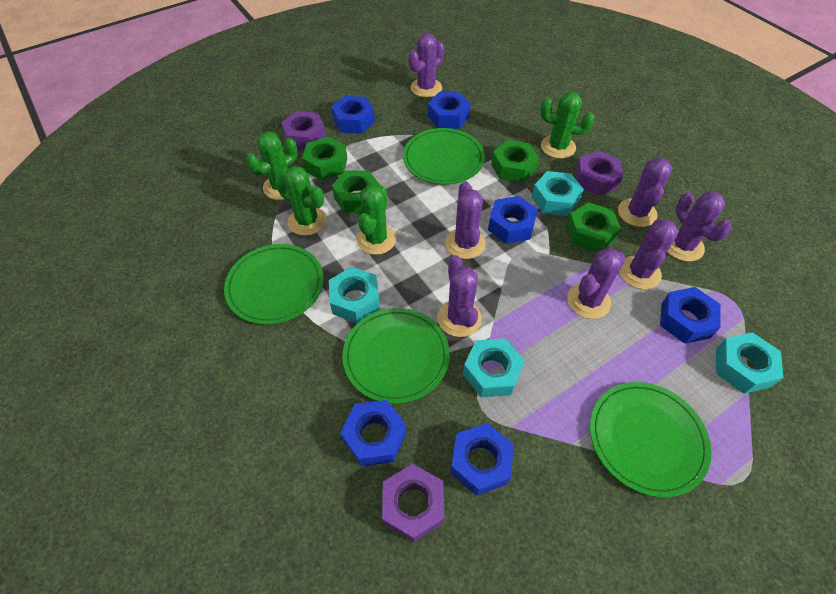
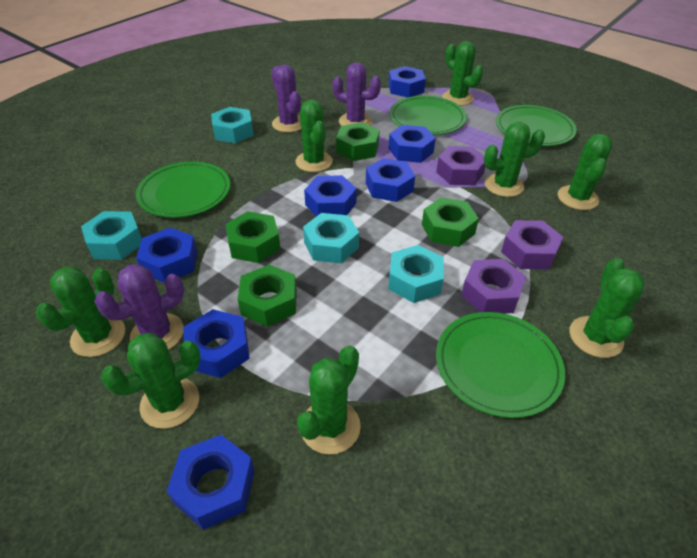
blue nut: [331,96,375,134] [340,400,406,466] [428,92,471,129] [450,423,514,496] [488,196,538,244] [660,287,721,344] = 6 -> [136,228,198,283] [166,435,255,530] [183,309,250,378] [304,175,357,216] [366,158,415,202] [388,66,426,97] [389,125,436,163] = 7
green cactus: [246,131,298,200] [275,166,327,236] [356,185,396,255] [540,92,595,159] = 4 -> [36,267,125,357] [101,333,201,429] [295,100,333,172] [297,345,361,455] [442,41,483,106] [484,122,545,197] [558,134,613,210] [570,258,645,358] = 8
purple cactus: [409,33,445,98] [437,255,482,337] [446,181,486,259] [567,248,626,319] [618,158,672,227] [619,219,678,289] [667,192,732,262] = 7 -> [94,264,184,350] [271,64,301,133] [332,62,381,126] = 3

